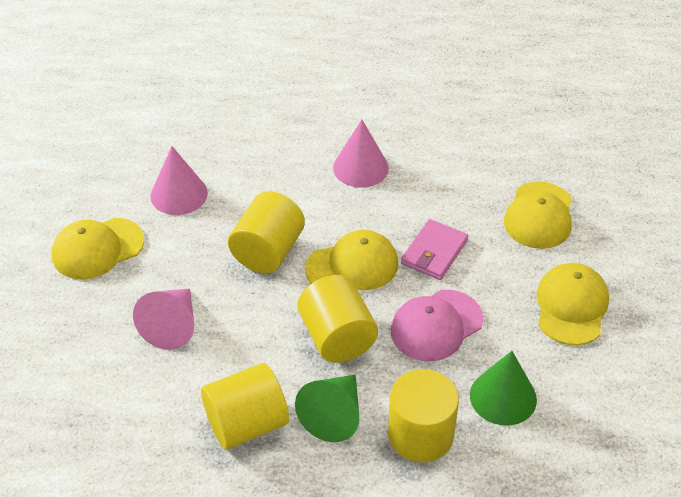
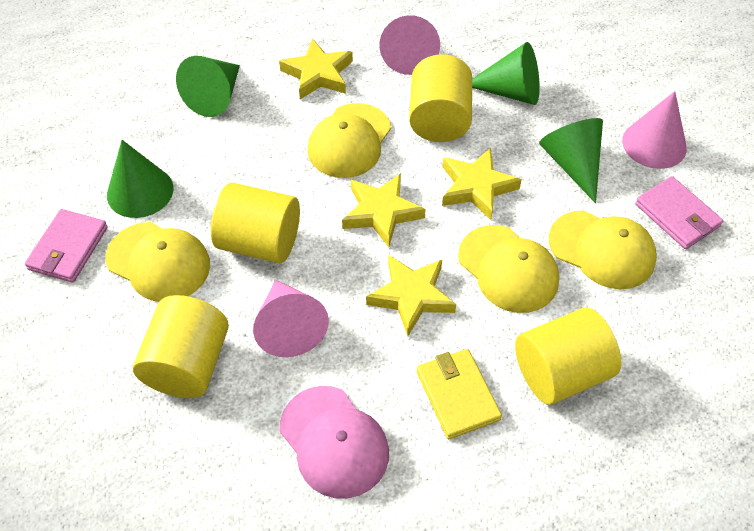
green cone: [295,375,359,442] [470,351,537,426] = 2 -> [107,140,174,218] [176,56,240,117] [472,42,540,105] [539,118,603,203] = 4
pink wallet: [401,219,468,280] = 1 -> [25,209,108,282] [635,176,723,249] = 2
yellow star: none = 0 -> [279,39,353,99] [342,174,426,247] [366,255,456,336] [442,148,521,220] = 4
yellow wallet: none = 0 -> [417,349,502,439] = 1

